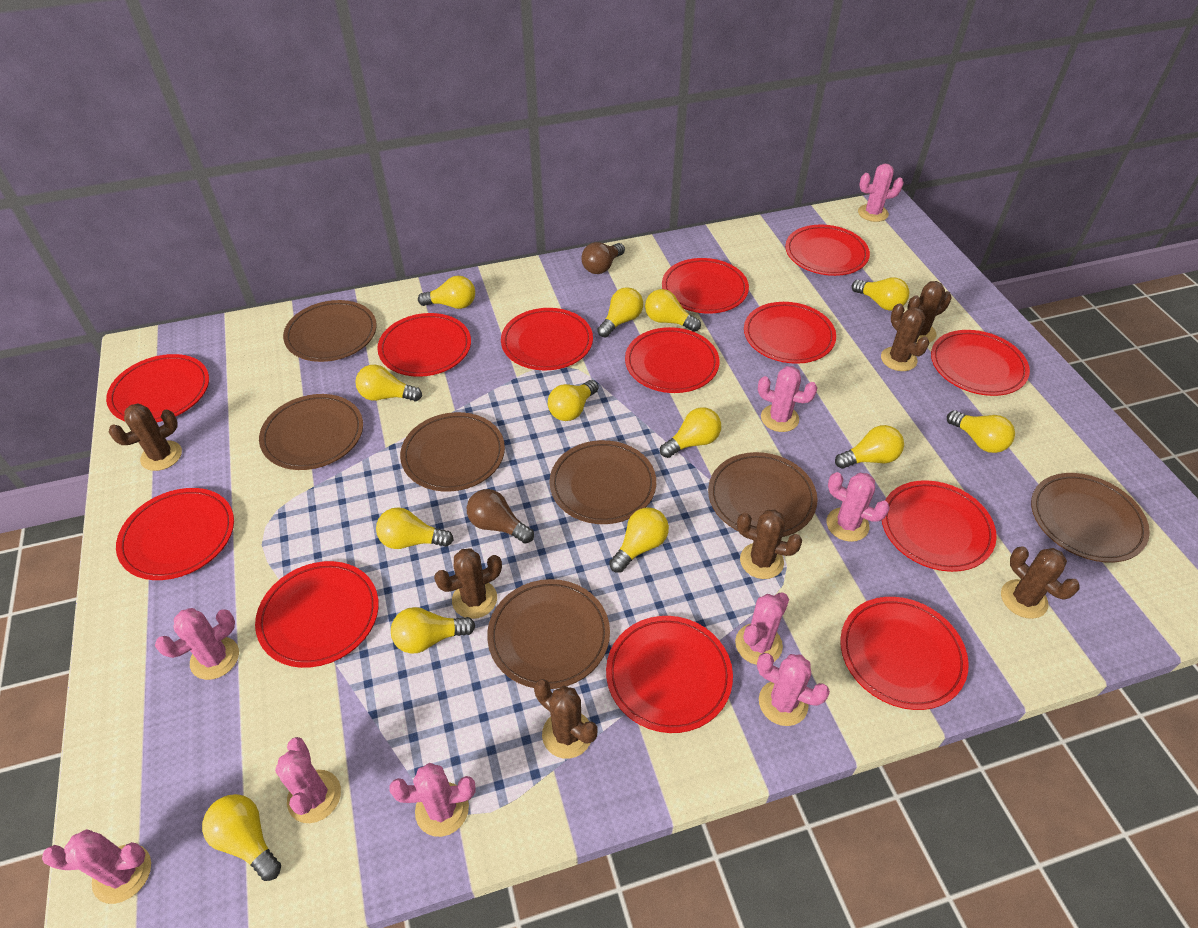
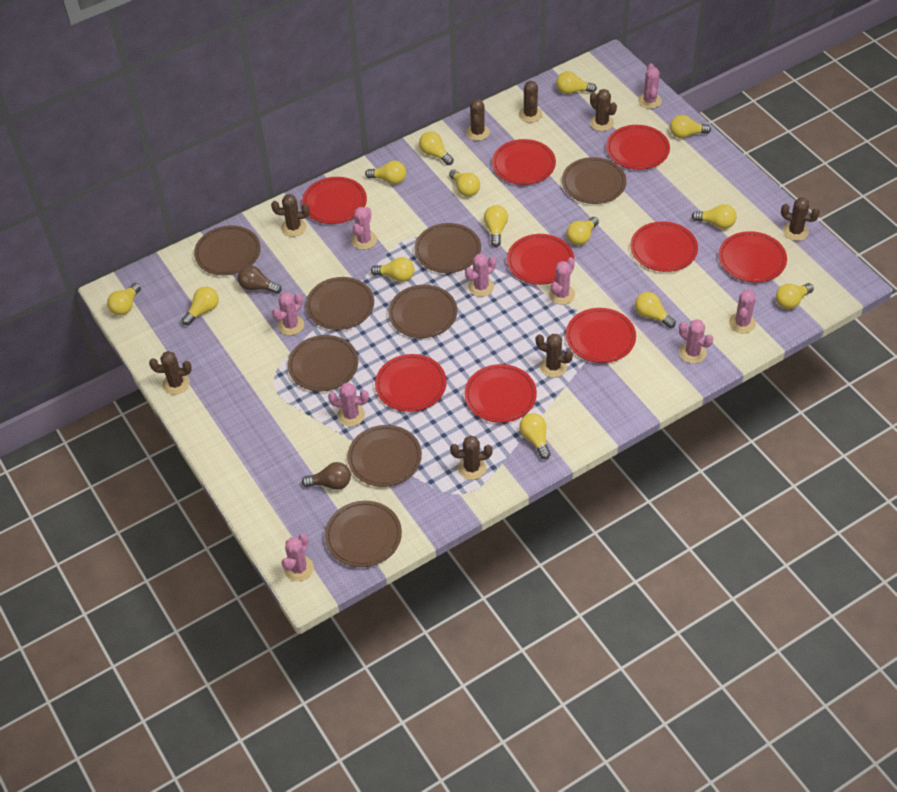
brown cactus: [109,404,182,471] [434,548,502,619] [534,679,598,759] [737,510,802,579] [881,303,929,371] [907,281,952,343] [1001,546,1080,619] = 7 -> [149,351,192,395] [271,194,310,237] [450,435,493,480] [466,99,490,141] [519,81,542,123] [536,334,573,377] [590,89,617,131] [781,198,820,241] = 8
brown plate: [259,394,363,470] [283,300,377,362] [400,412,505,492] [487,579,610,689] [549,440,656,524] [708,452,818,537] [1031,473,1150,562] = 7 -> [194,225,261,275] [288,335,358,391] [306,277,374,330] [325,501,402,567] [347,425,422,487] [388,285,457,338] [414,223,481,273] [562,157,627,204] = 8
red plate: [106,354,209,422] [116,488,234,580] [255,561,379,668] [377,313,471,377] [501,308,593,370] [606,616,733,733] [625,327,719,393] [662,258,749,314] [744,302,836,364] [785,225,870,276] [840,597,969,710] [882,480,997,572] [931,330,1030,396] = 13 -> [302,177,367,224] [375,354,447,412] [464,364,537,423] [492,139,556,185] [507,234,574,285] [566,308,636,363] [606,125,670,170] [630,221,698,272] [719,231,787,283] = 9
yellow light bulb: [202,794,281,881] [355,365,422,401] [376,507,453,549] [391,607,475,653] [418,276,475,309] [548,380,599,421] [597,287,643,337] [609,507,669,573] [645,289,701,332] [660,407,721,458] [835,425,904,469] [852,277,909,311] [947,410,1015,453] = 13 -> [107,283,141,316] [182,287,219,325] [365,161,406,184] [371,257,414,282] [419,131,454,165] [449,169,480,197] [484,205,508,247] [519,413,551,459] [556,71,597,94] [567,217,599,245] [635,292,676,328] [670,115,711,138] [692,204,737,229] [776,283,814,309] = 14

